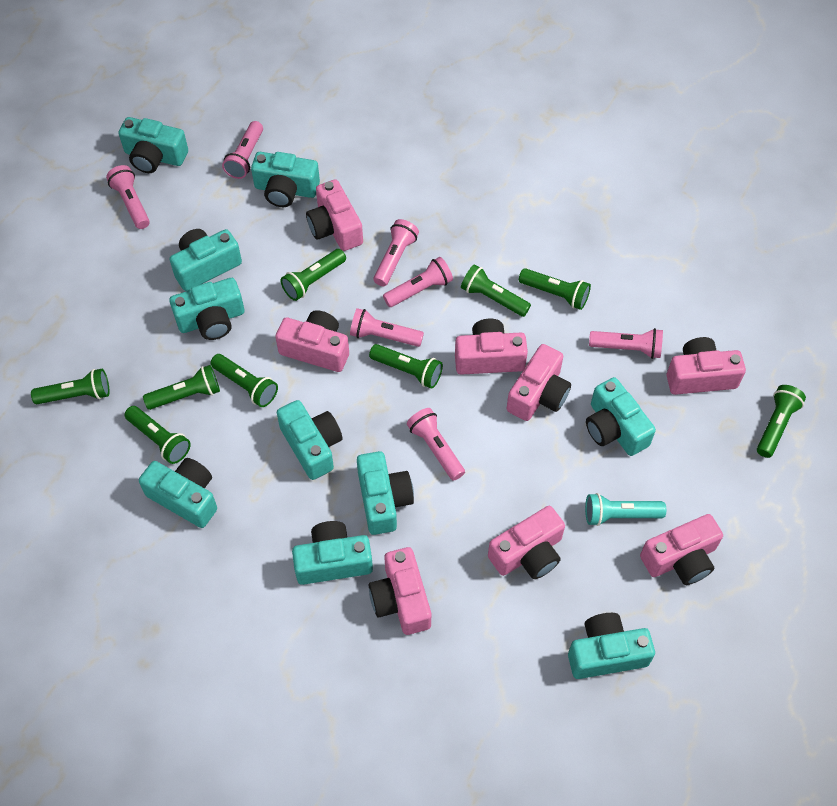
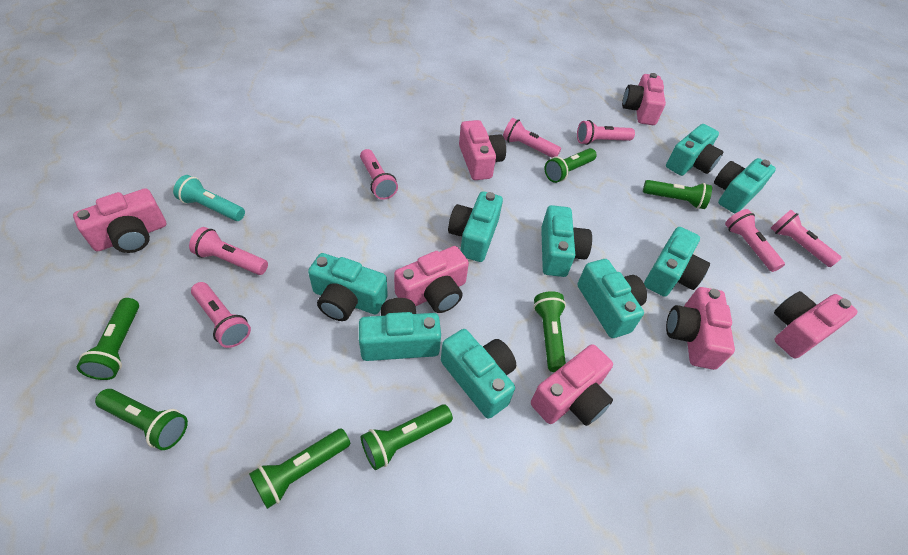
green flashlight: [31,369,109,404] [125,406,191,464] [143,365,220,410] [211,354,278,407] [280,249,346,301] [369,344,443,388] [461,264,531,317] [519,268,591,310] [757,385,806,458] = 9 -> [77,298,139,380] [95,389,188,450] [249,428,350,509] [361,404,453,470] [533,291,566,372] [545,148,597,183] [643,180,712,209] = 7
pink camera: [275,310,349,372] [306,179,363,251] [369,547,431,635] [455,319,528,375] [488,506,565,579] [507,344,571,421] [640,514,723,585] [666,337,746,395] = 8 -> [73,188,167,253] [394,246,469,313] [459,120,506,180] [531,344,613,426] [622,73,666,125] [666,287,735,370] [774,291,858,359] = 7
turquoise camera: [118,117,188,173] [139,458,217,528] [169,278,244,340] [170,229,242,291] [251,152,320,207] [277,400,342,480] [292,521,373,585] [357,451,414,535] [568,613,655,679] [586,377,656,456] = 10 -> [308,253,388,321] [359,298,441,361] [441,329,516,419] [448,191,503,262] [541,205,592,277] [577,259,647,338] [644,227,710,297] [666,124,723,176] [714,158,776,213] = 9

